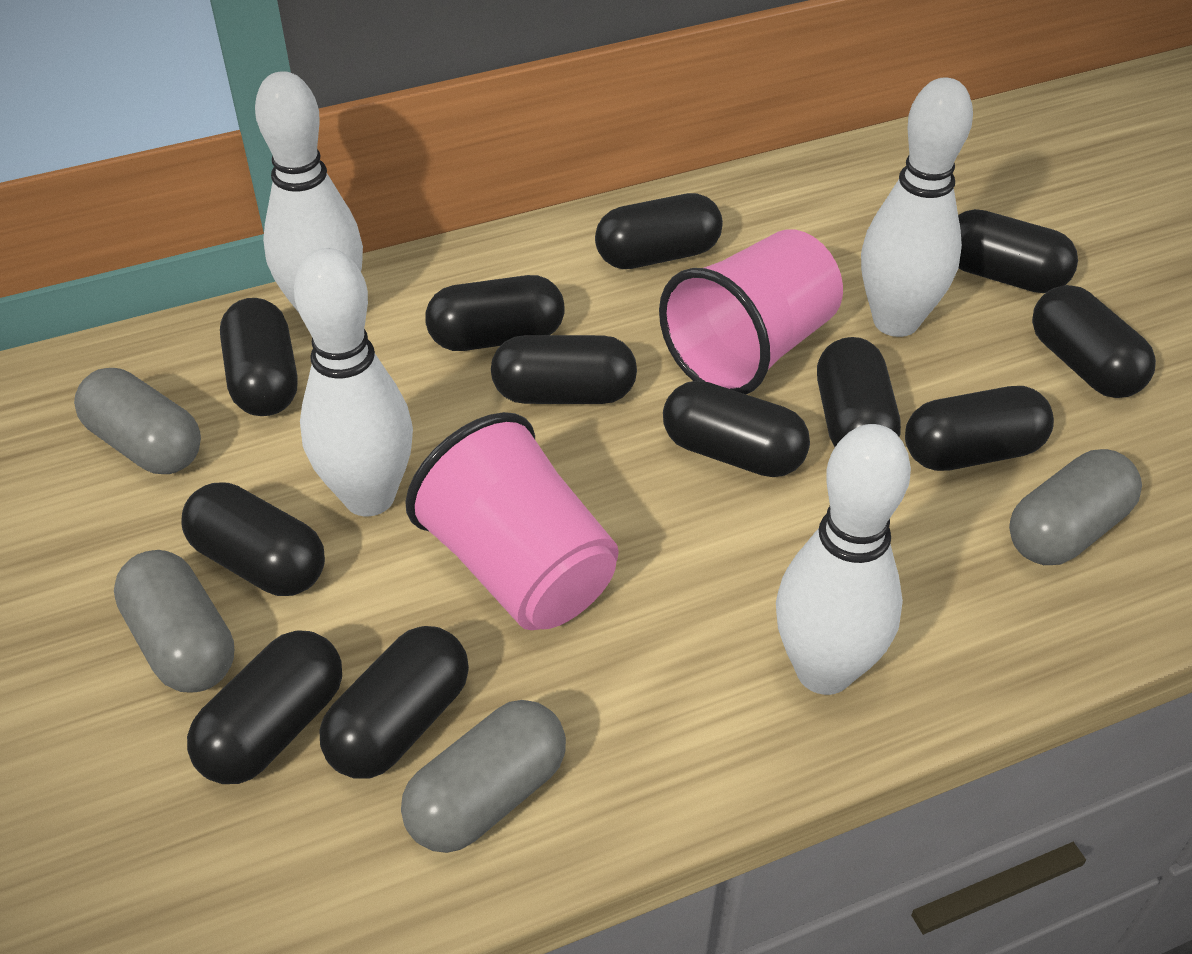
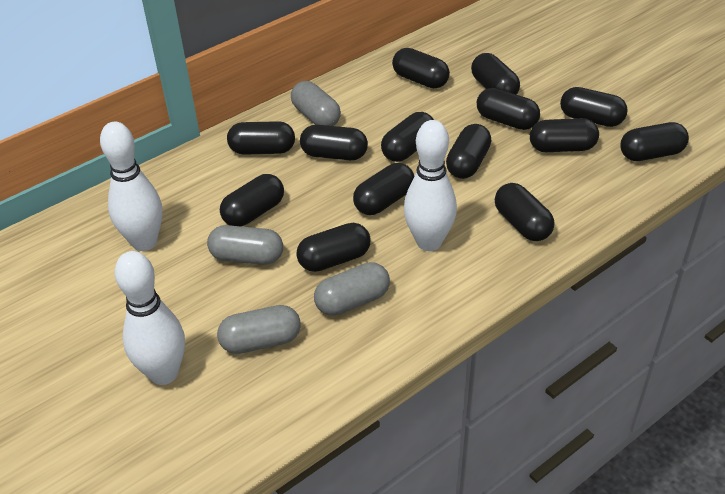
black capsule: [181,482,325,596] [187,630,342,784] [220,298,297,416] [319,626,469,779] [425,275,565,351] [491,335,637,404] [595,193,723,269] [663,380,810,477] [817,337,901,447] [905,386,1054,471] [958,209,1078,293] [1032,285,1156,398] = 12 -> [220,174,284,227] [227,121,295,155] [296,223,370,272] [300,125,368,160] [353,163,414,215] [381,112,434,162] [392,48,450,88] [446,124,491,179] [471,53,520,95] [477,88,540,130] [495,183,554,241] [530,118,599,152] [560,87,628,127] [620,122,689,161] = 14
pink cup: [405,412,619,630] [659,229,843,394] = 2 -> none = 0
white bowling pin: [255,71,363,313] [294,248,413,516] [776,424,911,695] [861,78,973,337] = 4 -> [100,122,162,251] [115,251,185,385] [404,120,457,251] = 3

